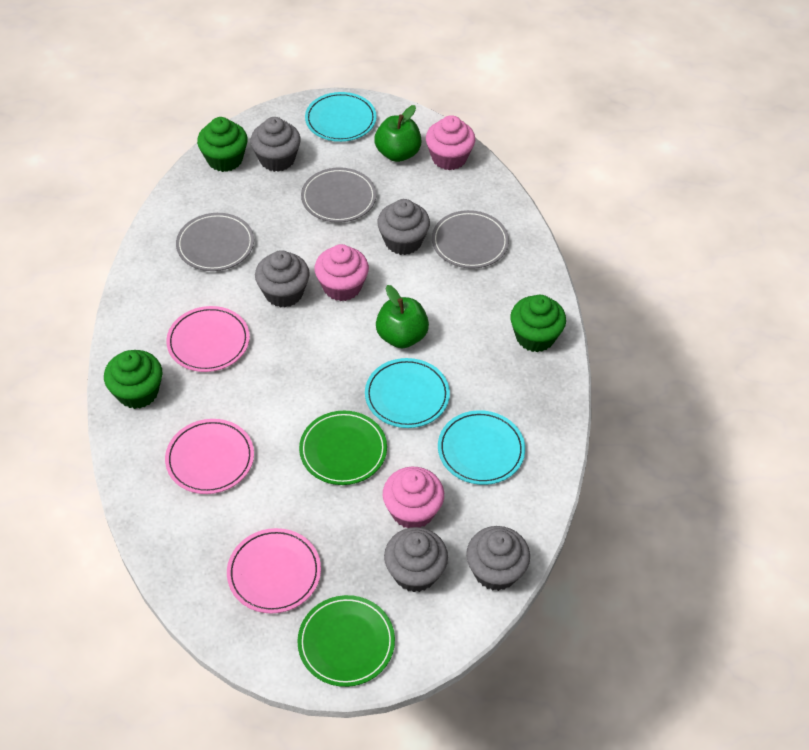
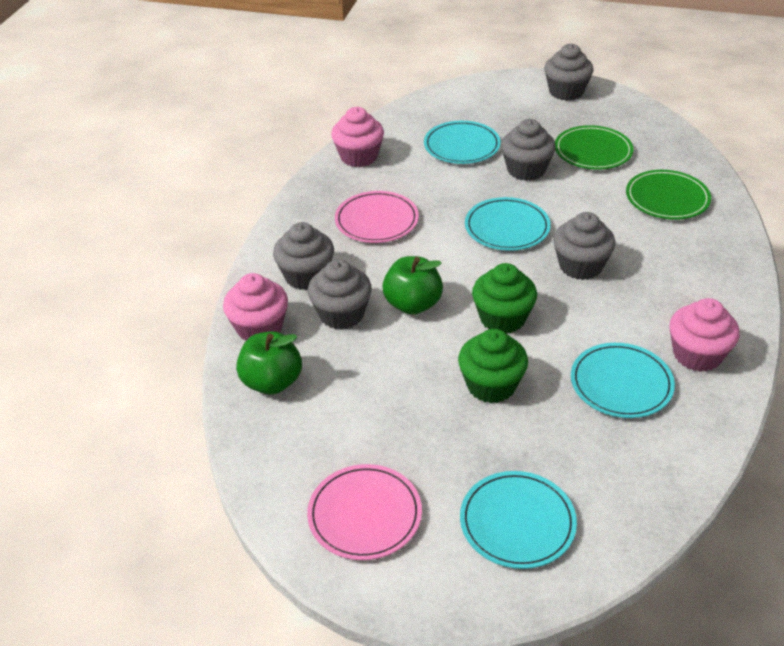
green cupcake: [104,350,162,409] [197,117,248,172] [510,295,566,352] = 3 -> [458,329,528,403] [472,263,537,333] = 2
grey plate: [176,213,254,271] [301,167,376,223] [432,210,509,269] = 3 -> none = 0
pink plate: [165,419,254,494] [166,306,250,372] [227,528,321,614] = 3 -> [307,464,422,560] [335,191,419,243] = 2
turquoise plate: [305,92,377,142] [365,358,450,428] [438,410,525,485] = 3 -> [424,121,501,164] [460,471,577,569] [465,197,551,251] [571,343,675,418] = 4

